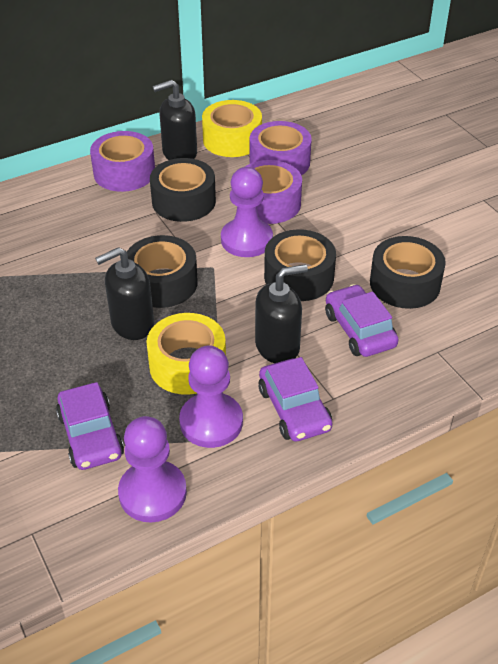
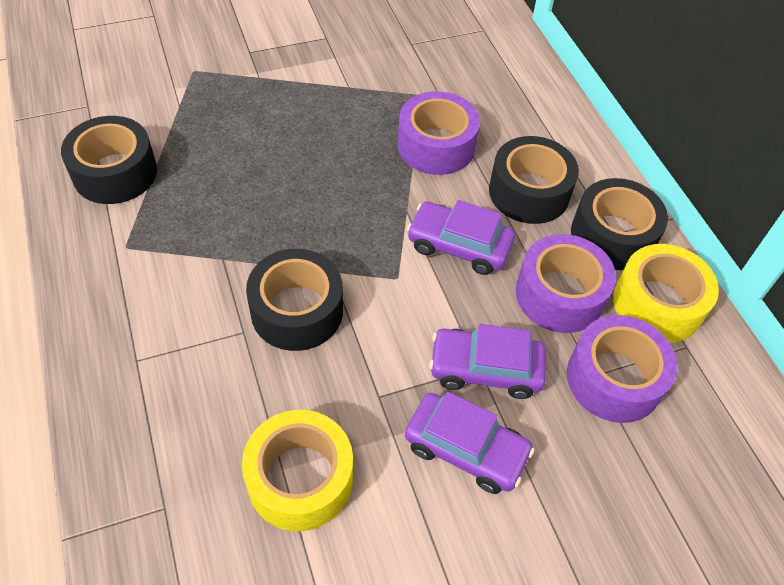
black soap dispenser: [95,247,154,340] [153,80,197,160] [255,264,308,363] = 3 -> none = 0
purple pawn: [118,416,187,522] [179,345,243,448] [221,167,273,257] = 3 -> none = 0

